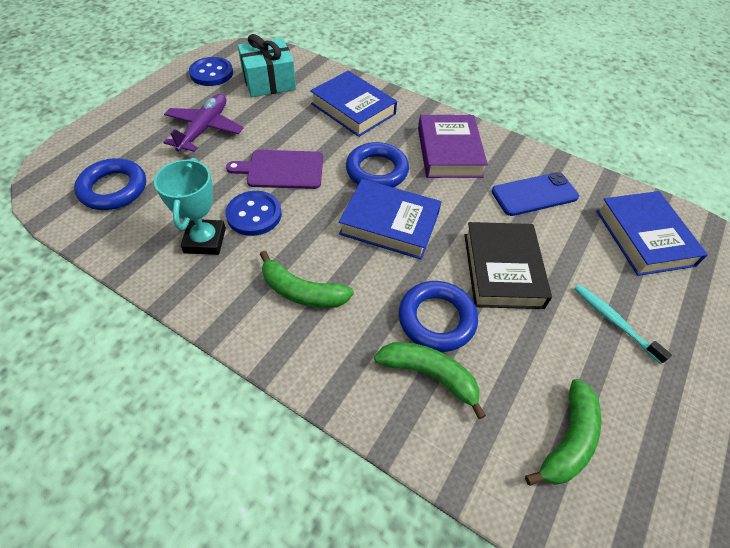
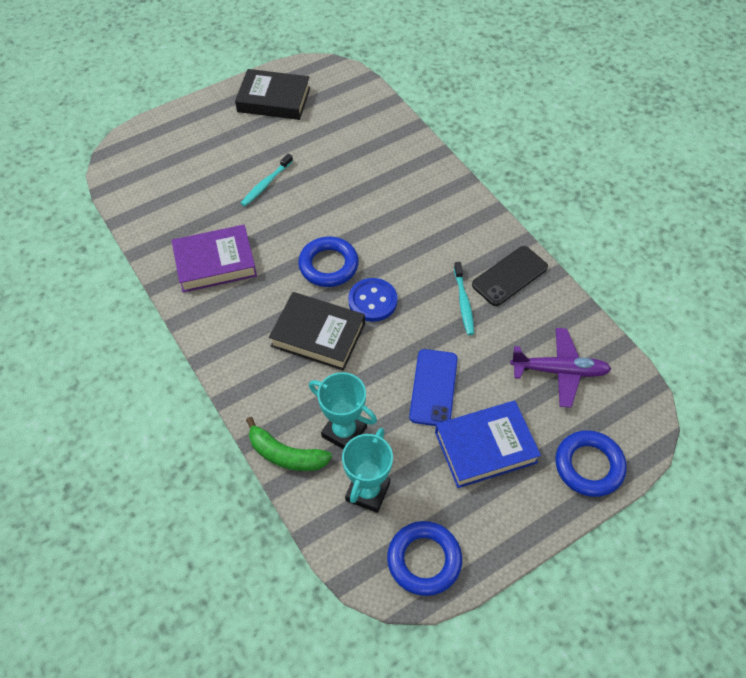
black book: [464,222,552,309] = 1 -> [235,69,310,120] [269,292,365,371] = 2
black phone: none = 0 -> [472,246,548,306] = 1
blue book: [310,71,397,137] [339,179,441,259] [596,191,708,276] = 3 -> [435,401,541,488] = 1
blue button: [189,57,233,86] [225,191,282,236] = 2 -> [348,278,397,322] = 1
green banana: [260,251,354,308] [374,342,486,419] [525,379,601,486] = 3 -> [246,417,332,471] = 1
purple cutting board: [226,150,323,189] = 1 -> none = 0
turquoise gift: [238,34,296,97] = 1 -> none = 0
turquoise toothbrush: [574,284,672,364] = 1 -> [241,153,293,206] [454,262,474,335] = 2
turquoise trophy: [154,158,226,255] = 1 -> [309,372,377,449] [342,428,393,513] = 2

